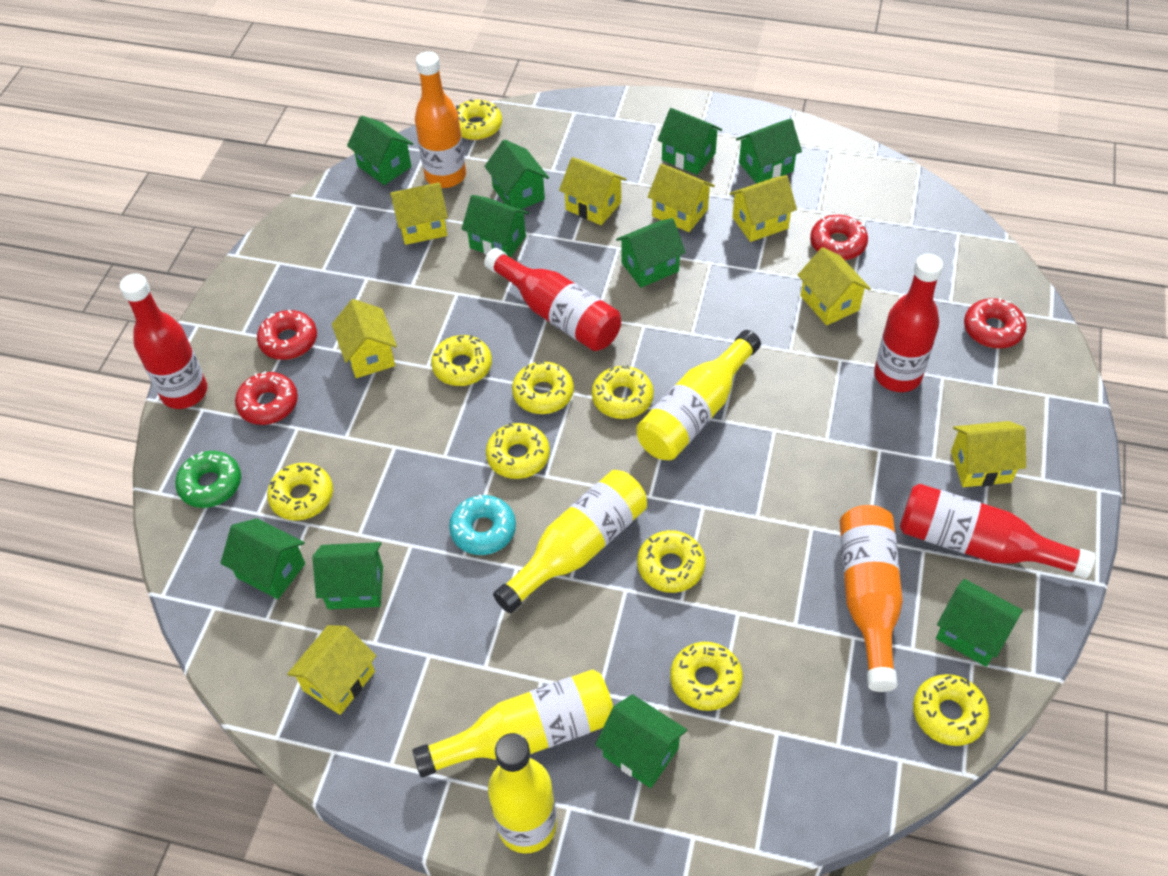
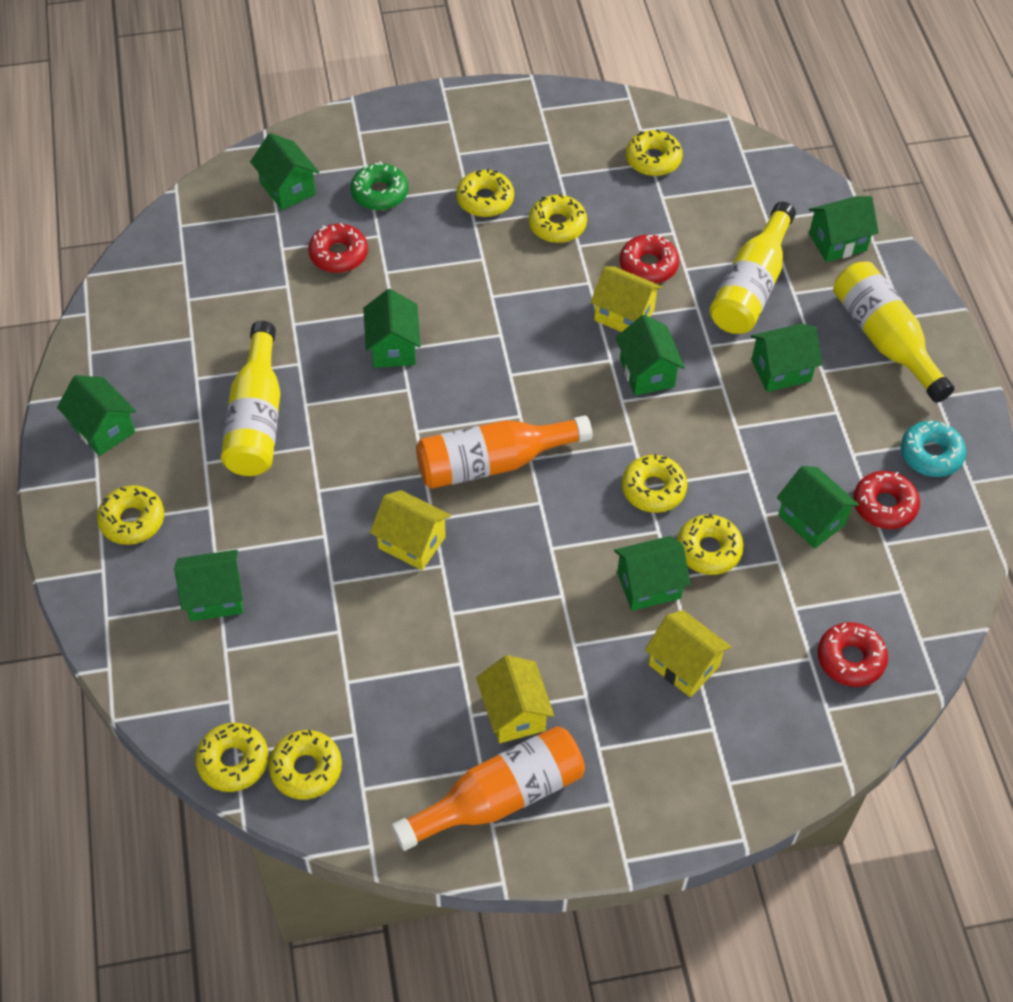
green house: [220,518,305,599] [312,542,383,609] [347,116,413,185] [462,195,529,258] [484,139,549,209] [595,694,687,788] [616,218,686,288] [657,108,722,175] [736,119,802,183] [936,579,1023,667] = 10 -> [57,375,136,456] [174,549,243,621] [250,133,319,210] [363,289,421,368] [614,536,690,611] [616,315,685,396] [751,324,822,392] [777,466,859,549] [809,196,879,262] = 9
red bottle: [120,273,207,409] [484,248,621,351] [874,254,943,392] [900,484,1095,578] = 4 -> none = 0
yellow bottle: [412,669,613,778] [488,733,557,854] [493,470,647,613] [636,330,761,460] = 4 -> [221,321,281,476] [709,202,796,334] [833,262,954,403] = 3
yellow donut: [267,463,333,521] [431,335,492,386] [456,99,502,140] [486,423,550,479] [512,360,574,414] [592,365,654,419] [637,530,705,593] [670,642,743,711] [913,674,989,746] = 9 -> [97,485,164,545] [195,723,269,792] [269,730,342,800] [456,168,514,217] [529,194,587,243] [622,454,687,513] [626,129,683,176] [677,514,744,575] = 8
yellow house: [287,625,376,715] [332,299,397,378] [390,182,448,245] [559,157,626,225] [647,164,715,232] [729,175,797,242] [798,247,871,325] [951,421,1026,487] = 8 -> [370,490,451,570] [476,655,554,743] [591,266,662,332] [645,610,731,697] = 4

